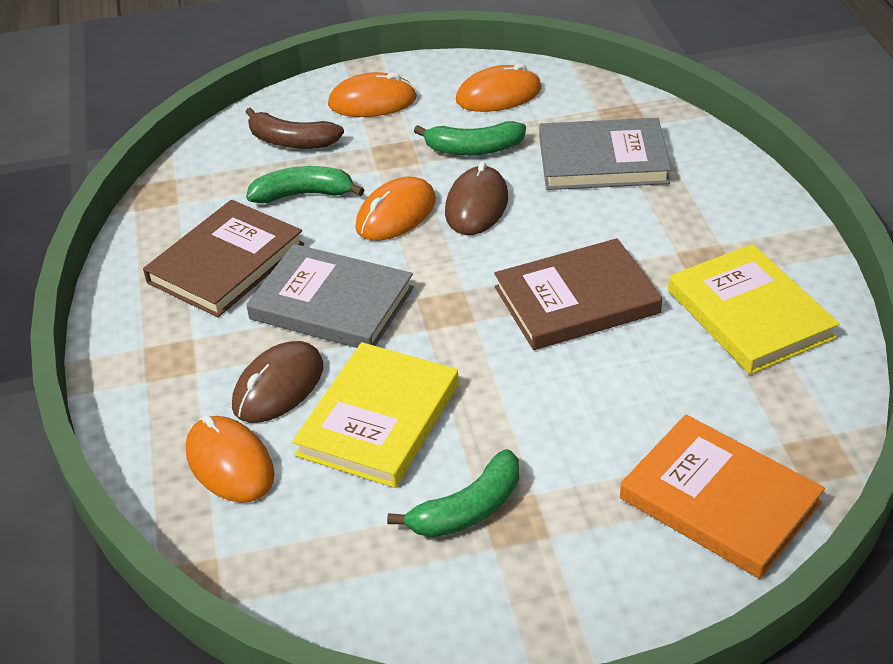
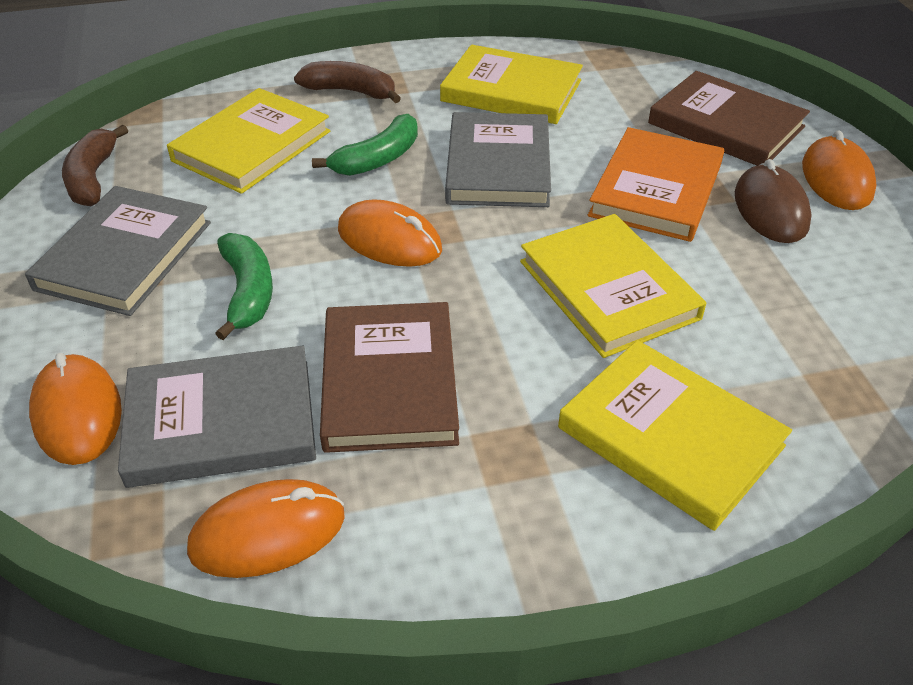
brown banana: [245,107,344,149] = 1 -> [62,125,128,206] [294,61,401,103] = 2
brown mouse: [232,341,323,423] [445,162,508,235] = 2 -> [735,159,812,243] = 1
green banana: [246,166,364,203] [387,449,519,537] [414,121,526,155] = 3 -> [215,233,273,340] [312,114,418,176] = 2
grey book: [246,244,414,348] [539,118,671,190] = 2 -> [25,186,211,316] [118,346,316,488] [445,112,551,207] = 3
yellow book: [292,342,459,488] [668,244,839,374] = 2 -> [167,88,330,194] [440,45,583,124] [520,214,706,358] [558,340,792,531] = 4

